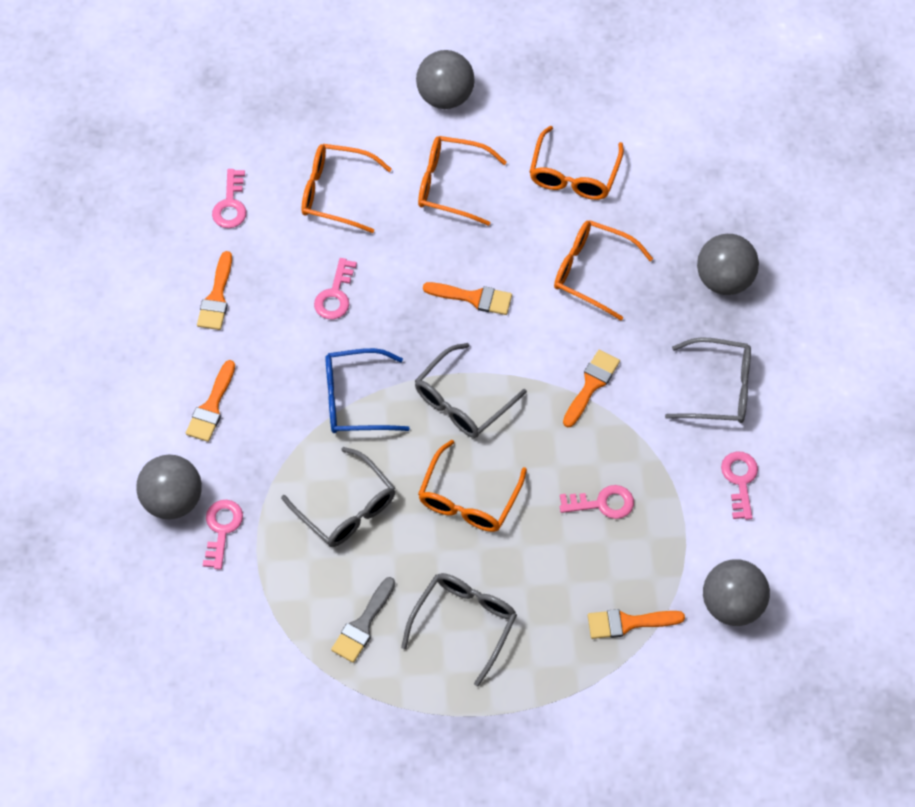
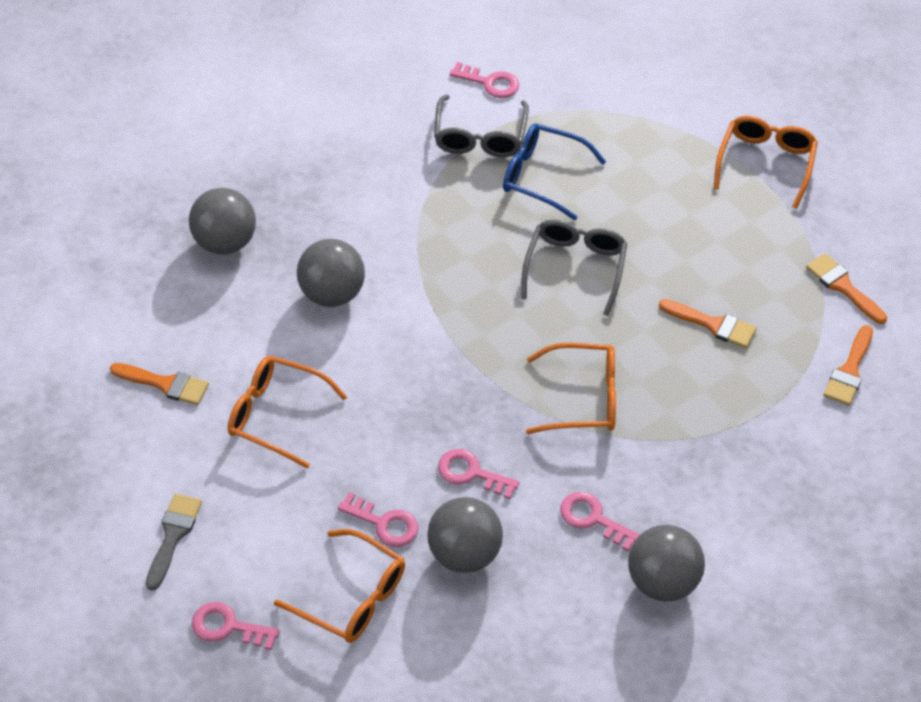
grey glasses: [281,447,395,547] [401,573,517,686] [415,343,527,438] [665,337,751,423] = 4 -> [434,95,529,157] [521,219,627,316] = 2
orange brush: [186,360,235,442] [197,251,232,330] [423,282,512,315] [563,350,620,427] [588,609,685,639] = 5 -> [110,363,209,405] [659,299,757,348] [806,253,887,324] [823,325,873,406] = 4
orange glasses: [301,144,392,233] [418,136,507,226] [418,440,527,532] [530,126,624,200] [554,220,653,320] = 5 -> [228,356,347,469] [274,529,405,643] [526,343,616,434] [714,116,818,209] = 4

